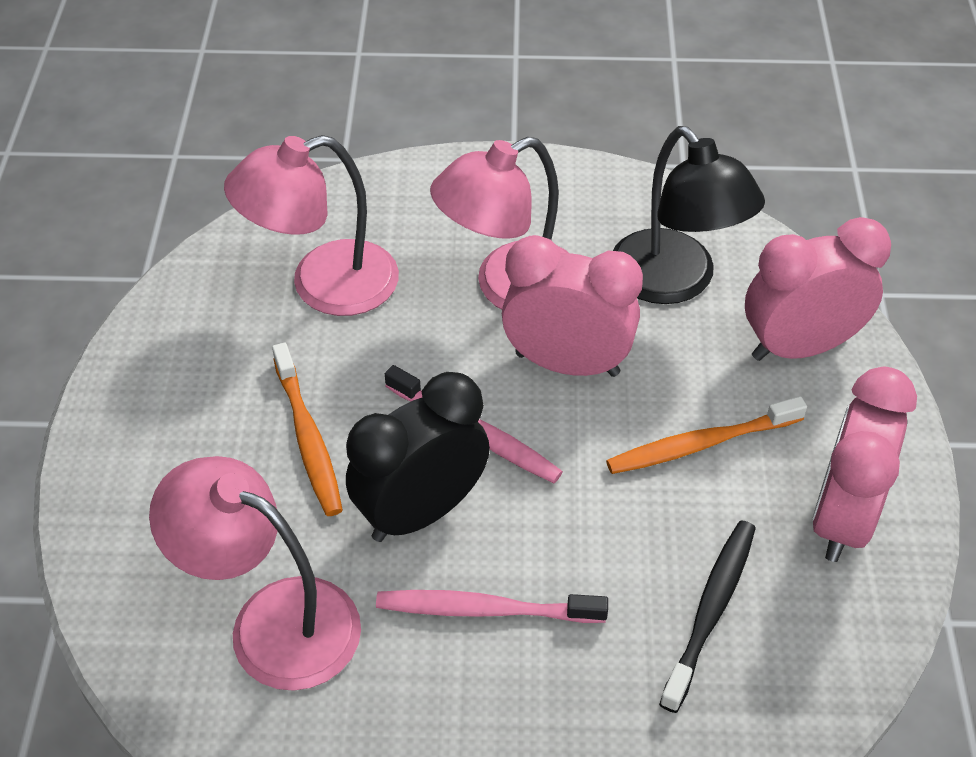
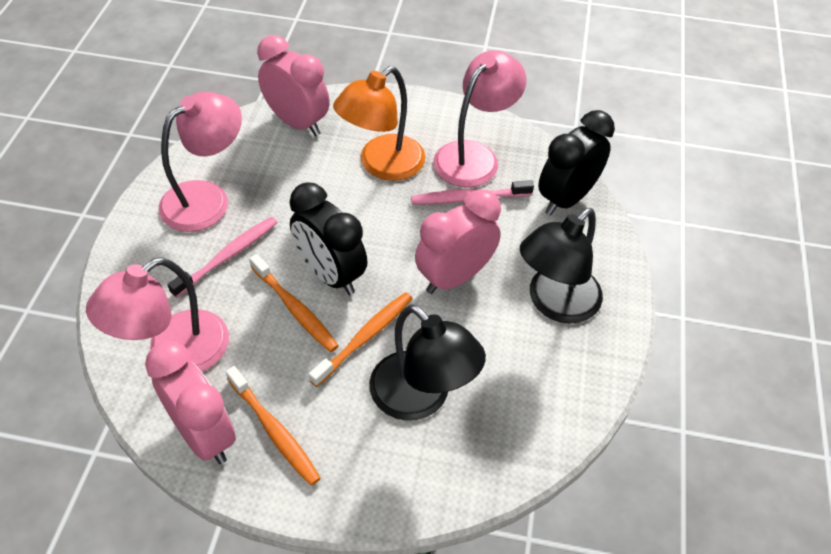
black clock: [346,372,490,542] = 1 -> [290,182,368,295] [538,110,615,215] = 2
black lamp: [613,126,765,304] = 1 -> [369,304,486,421] [520,208,603,324] = 2
black toothbrush: [659,520,756,713] = 1 -> none = 0
orange lamp: none = 0 -> [333,66,425,181] = 1
orange toothbrush: [272,343,343,516] [606,396,807,474] = 2 -> [226,366,321,486] [249,254,339,352] [309,292,413,387] = 3

